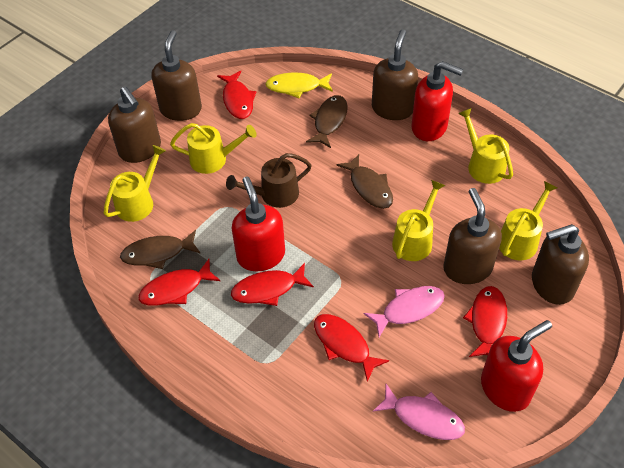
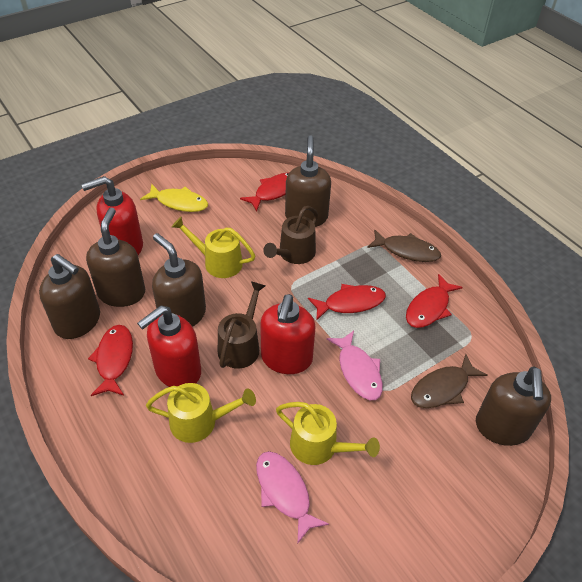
brown fish: [120,230,201,269] [306,95,348,148] [336,154,393,209] = 3 -> [367,229,441,262] [411,354,488,408] = 2
brown watering can: [226,153,312,208] = 1 -> [218,281,266,369] [263,206,318,264] = 2
red fish: [138,259,221,306] [217,70,257,119] [231,263,314,306] [314,314,389,381] [463,286,507,357] = 5 -> [88,325,133,396] [240,172,289,212] [308,284,386,321] [406,274,463,328] = 4
yellow watering can: [104,145,166,222] [170,123,257,174] [392,180,445,261] [458,108,513,184] [499,181,558,260] = 5 -> [146,383,256,443] [172,217,255,278] [276,402,380,465] = 3

